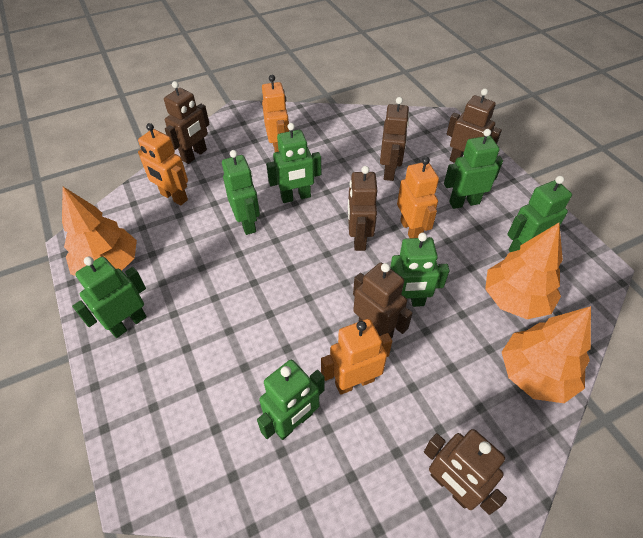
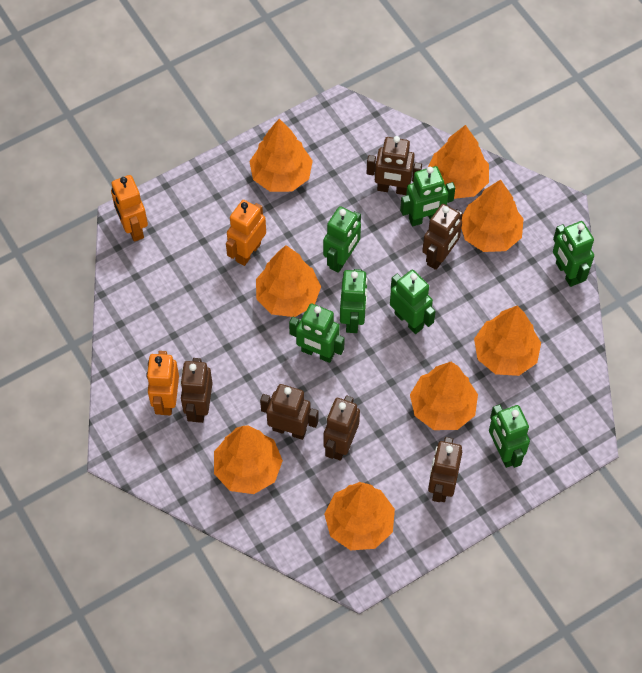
orange robot: [138,123,188,206] [262,75,289,152] [321,319,392,395] [397,157,439,238] = 4 -> [111,175,148,242] [146,351,179,415] [226,200,266,266] = 3
orange tree: [62,187,137,276] [485,223,563,319] [502,306,591,403] = 3 -> [214,426,283,494] [249,119,313,192] [256,245,321,317] [324,482,395,550] [410,362,478,430] [428,125,489,199] [461,179,524,252] [474,305,541,376] = 8

